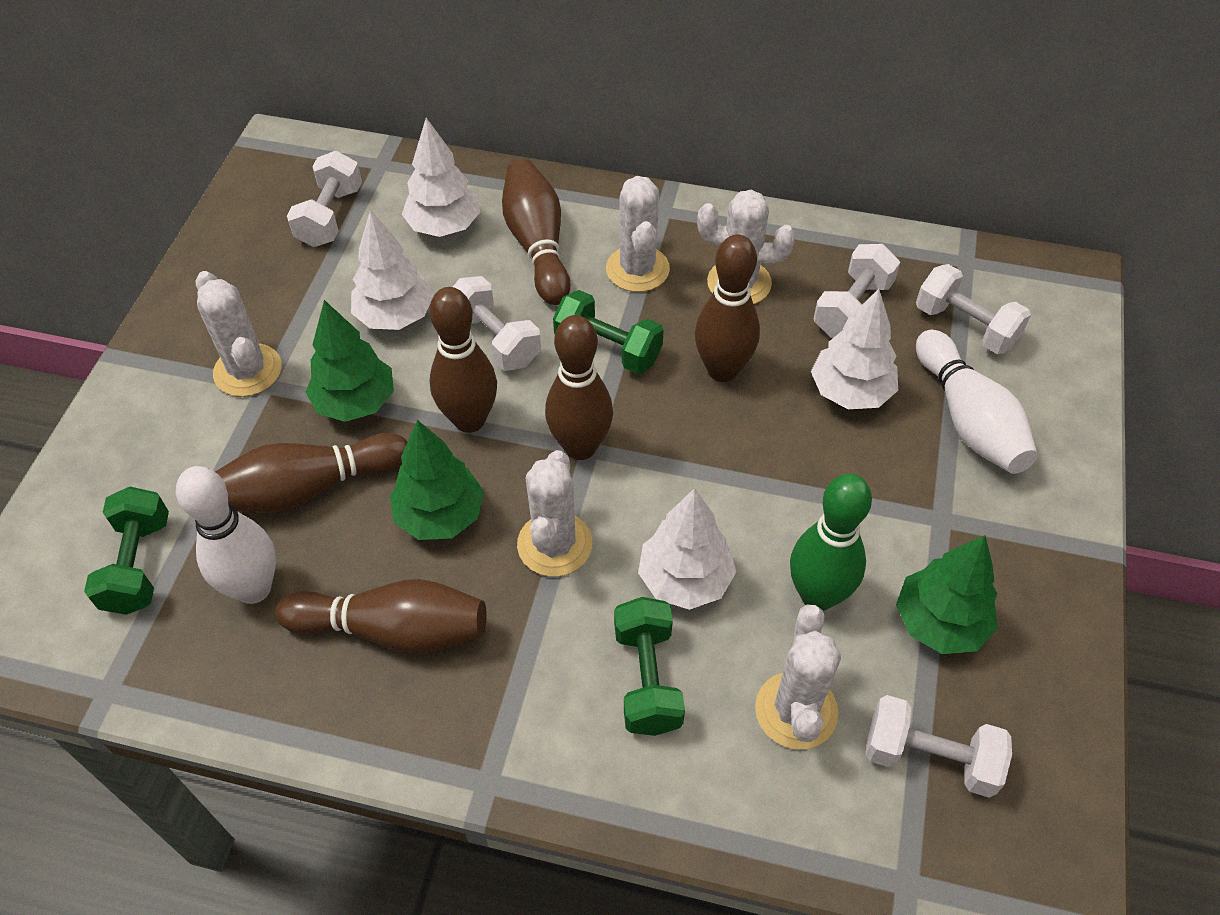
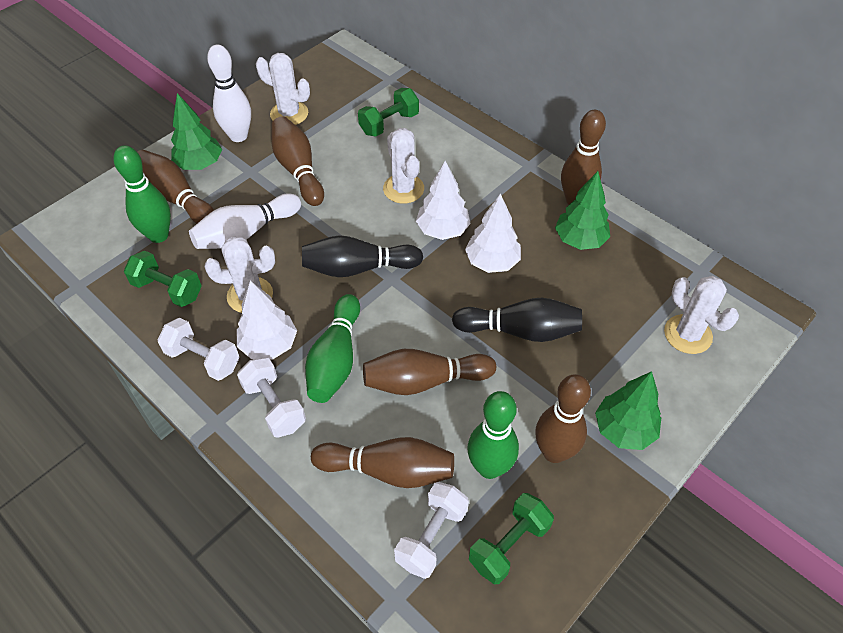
black bowling pin: none = 0 -> [302,235,423,277] [452,298,582,342] = 2
green bowling pin: [790,474,872,611] = 1 -> [113,145,171,243] [305,294,360,403] [467,391,519,479] = 3
white cactus: [196,271,282,397] [517,450,592,577] [606,176,670,292] [697,190,795,304] [755,604,841,749] = 5 -> [205,236,275,313] [256,53,310,125] [383,128,424,204] [664,276,739,354] = 4
white dumbbell: [287,151,362,247] [453,276,541,371] [813,244,900,338] [866,695,1012,798] [916,264,1031,354] = 5 -> [158,318,240,381] [237,357,306,437] [394,482,469,579] = 3
white tree: [351,210,434,330] [402,118,480,237] [638,488,736,610] [811,289,898,409] = 4 -> [237,281,297,360] [416,161,471,240] [465,193,521,273] = 3

